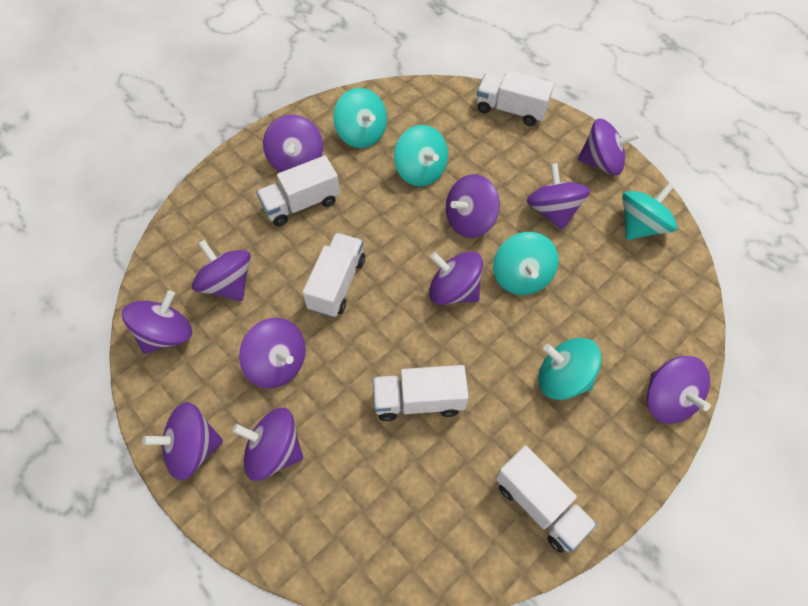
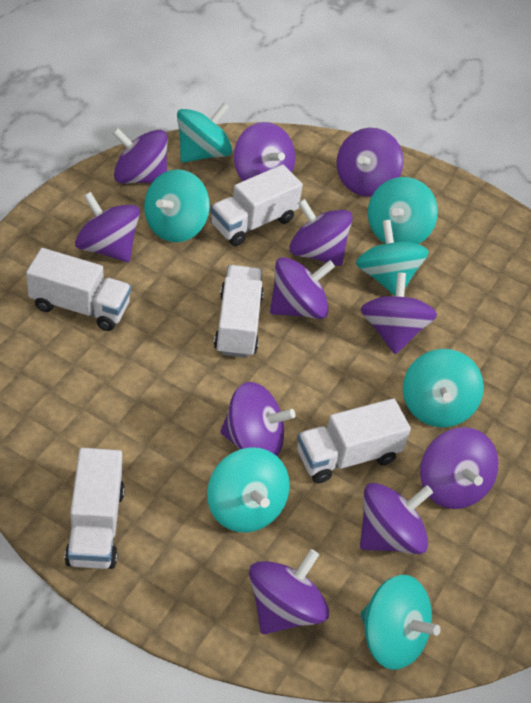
turquoise spinning top: [333,88,387,148] [394,125,448,186] [493,232,559,295] [538,338,602,400] [622,182,677,240] = 5 -> [144,169,210,242] [177,102,232,163] [207,447,290,533] [356,220,429,296] [361,575,440,670] [368,177,438,244] [403,349,484,427] = 7

